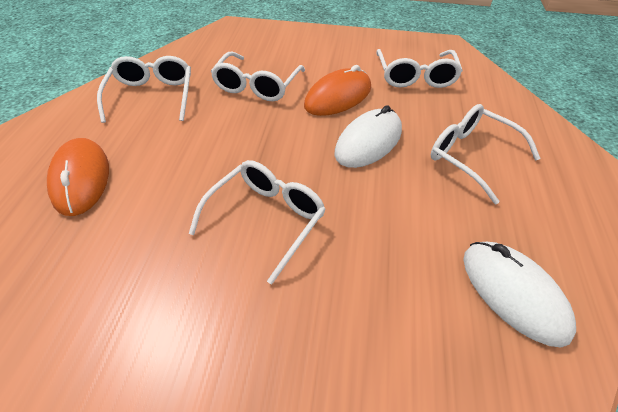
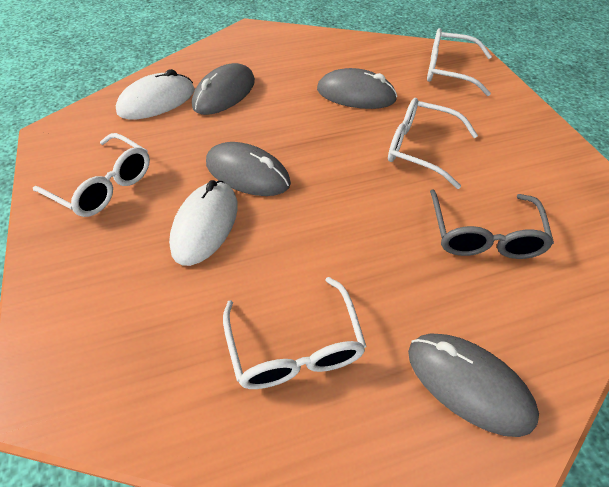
grey glasses: none = 0 -> [430,189,554,259] = 1
grey mouse: none = 0 -> [192,63,255,115] [206,142,291,196] [317,68,397,109] [408,333,539,437] = 4
orange mouse: [47,138,109,216] [304,65,371,116] = 2 -> none = 0
white glasses: [97,56,191,123] [189,160,326,284] [211,52,305,101] [377,49,463,88] [431,104,541,204] = 5 -> [33,133,150,217] [223,277,367,389] [388,98,478,189] [427,28,492,96] = 4

